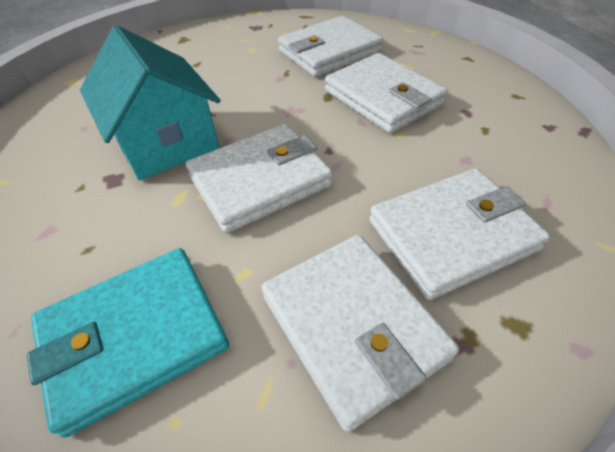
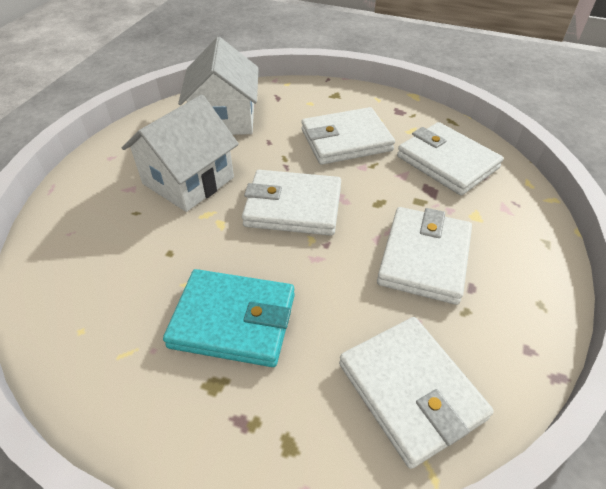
turquoise house: [80,25,221,180] = 1 -> none = 0
white house: none = 0 -> [122,95,239,212] [178,37,259,135] = 2

